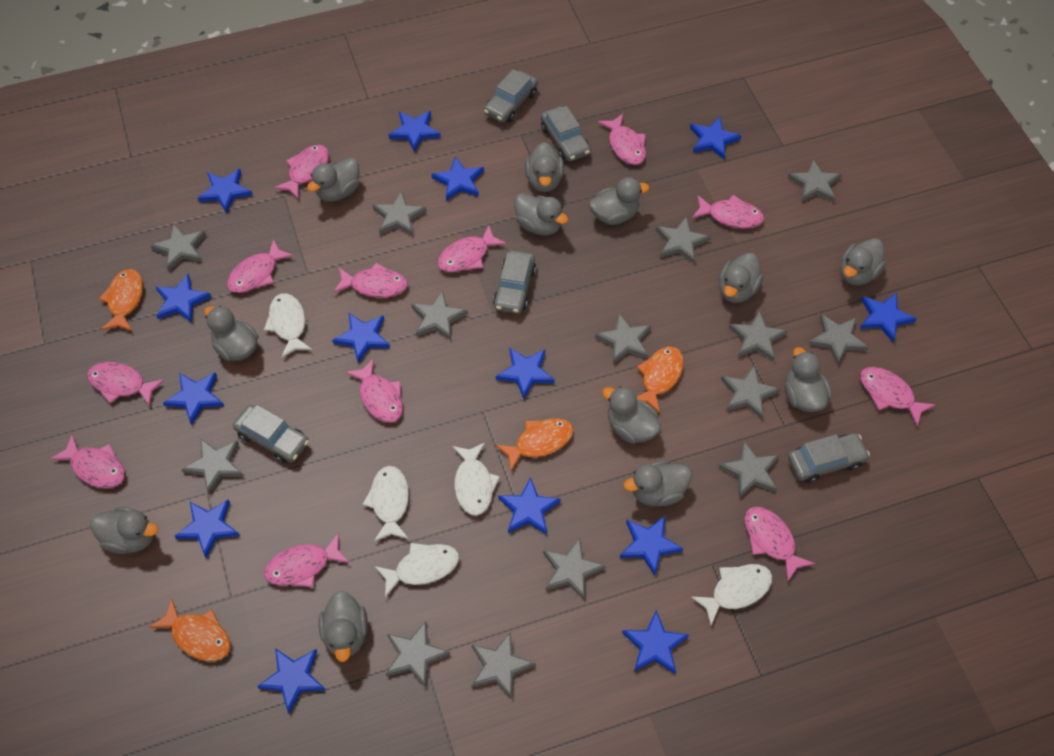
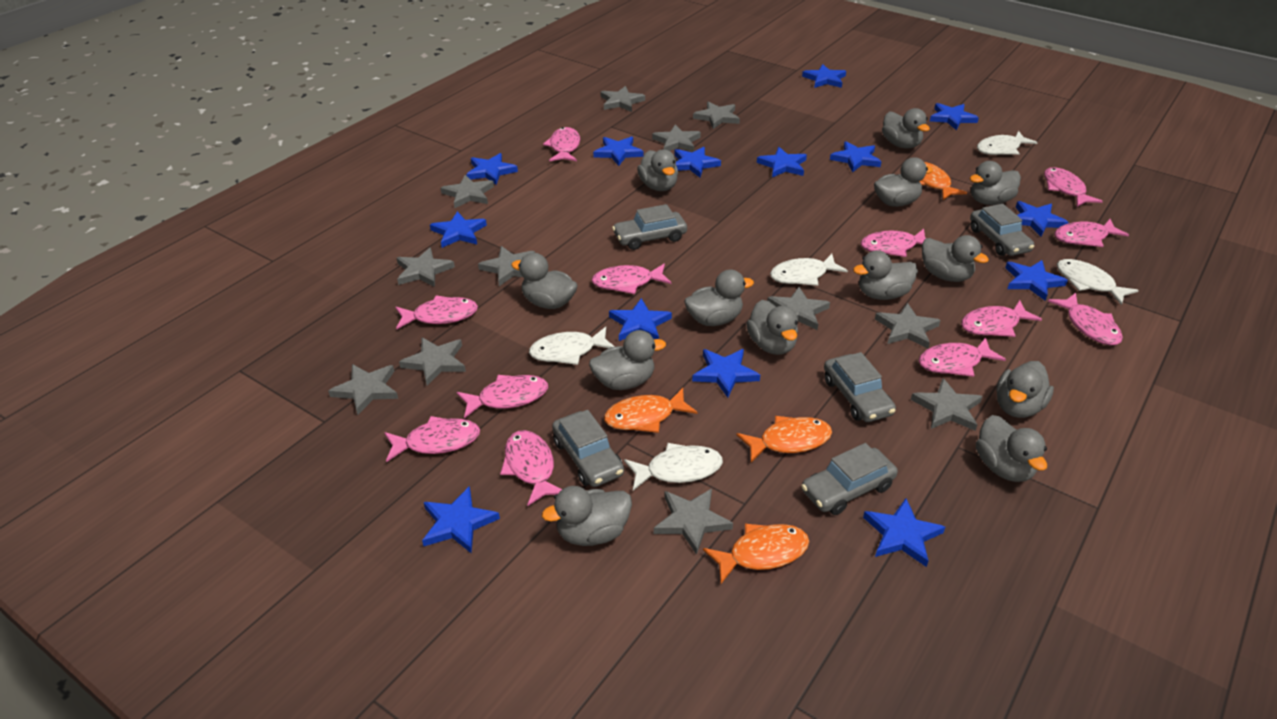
grey duck: [90,507,158,554] [204,306,259,361] [307,158,360,202] [318,591,368,662] [514,193,568,235] [525,142,564,192] [589,177,649,225] [602,386,661,444] [624,461,692,506] [719,253,763,303] [785,347,832,412] [840,238,886,285] = 12 -> [511,253,578,309] [542,486,632,546] [589,330,666,390] [637,149,678,191] [684,269,754,326] [746,300,798,355] [853,250,918,300] [874,157,933,207] [882,108,930,148] [922,235,989,282] [969,161,1021,205] [976,415,1047,482] [996,361,1054,418] = 13
grey star: [150,224,206,271] [182,439,244,494] [373,191,427,236] [386,621,450,688] [411,291,468,340] [471,632,535,700] [543,538,605,600] [595,313,651,364] [656,216,710,264] [719,441,779,498] [721,365,780,419] [729,310,787,362] [788,160,842,202] [808,314,868,365] = 14 -> [328,364,398,415] [397,247,455,287] [399,337,466,386] [441,175,494,208] [478,246,535,286] [601,86,645,112] [652,124,701,152] [654,489,733,555] [693,102,740,129] [767,287,830,330] [875,303,941,348] [911,378,983,431] = 12

